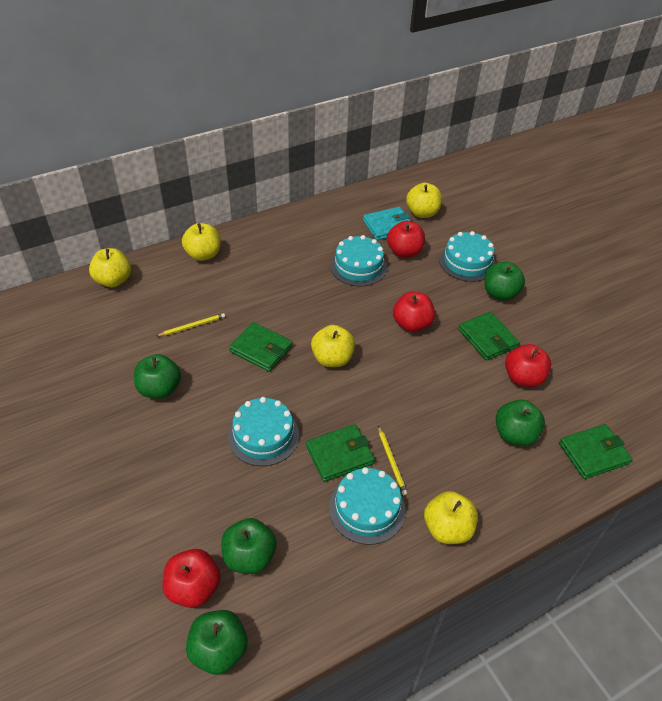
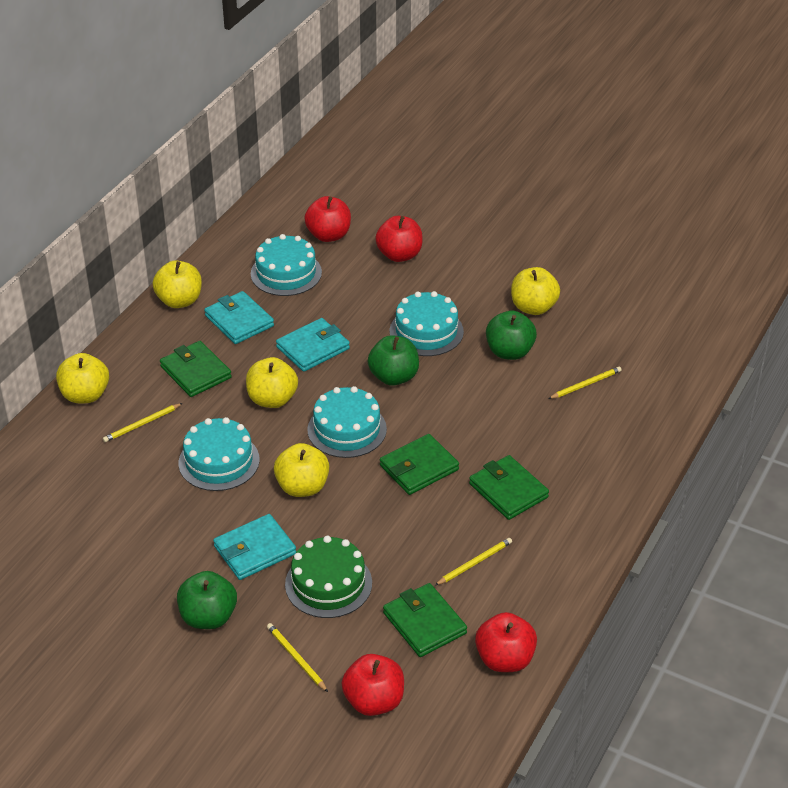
green apple: [134,354,181,399] [186,610,248,675] [221,518,277,574] [484,262,525,301] [496,400,545,446] = 5 -> [177,571,237,629] [368,335,419,386] [486,311,537,360] = 3
green cake: none = 0 -> [285,536,372,618] = 1
turquoise wallet: [363,207,410,240] = 1 -> [204,291,274,344] [213,514,296,580] [276,318,350,372] = 3
yellow pencil: [157,313,225,336] [378,426,407,495] = 2 -> [103,403,183,442] [267,623,328,692] [435,538,512,585] [548,367,621,399] = 4

